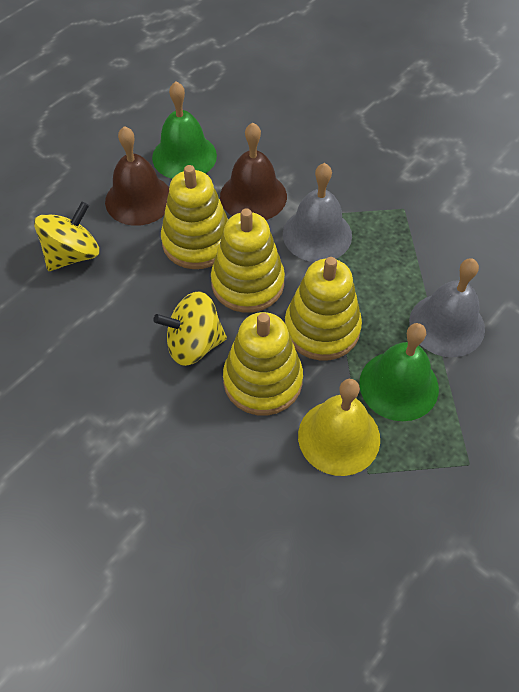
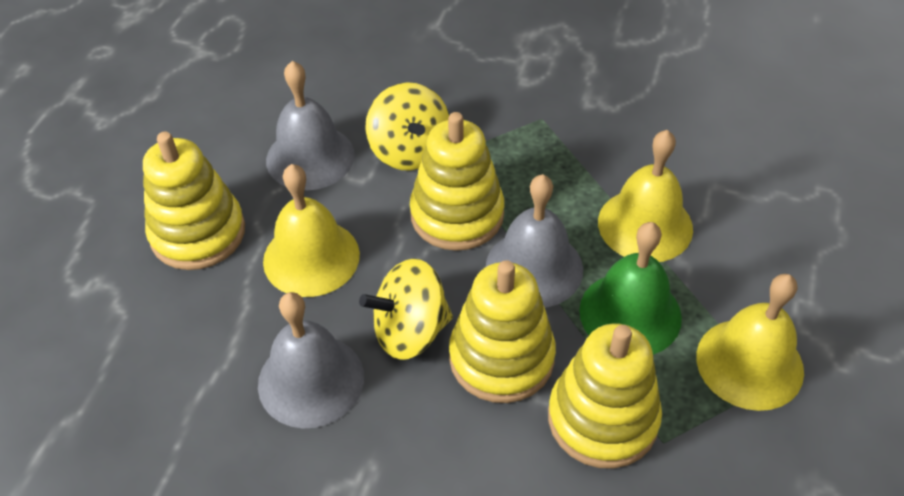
brown bell: [105,126,169,226] [220,123,287,220] = 2 -> none = 0
green bell: [152,81,217,179] [359,323,439,421] = 2 -> [579,222,682,355] = 1
grey bell: [283,163,352,262] [409,258,485,357] = 2 -> [258,292,364,428] [266,61,355,190] [486,174,583,308] = 3
yellow bell: [298,379,380,476] = 1 -> [263,164,360,297] [598,130,693,262] [696,274,804,411] = 3

